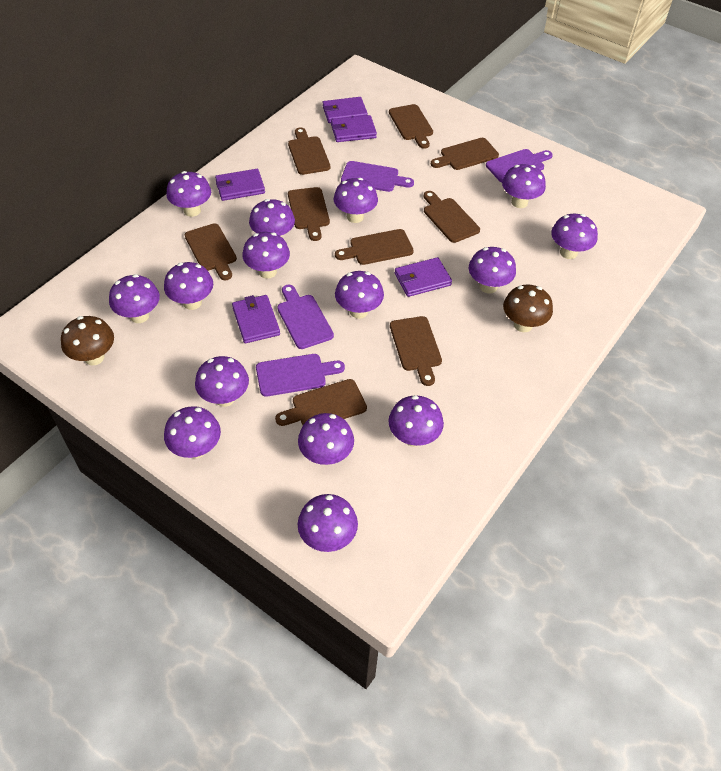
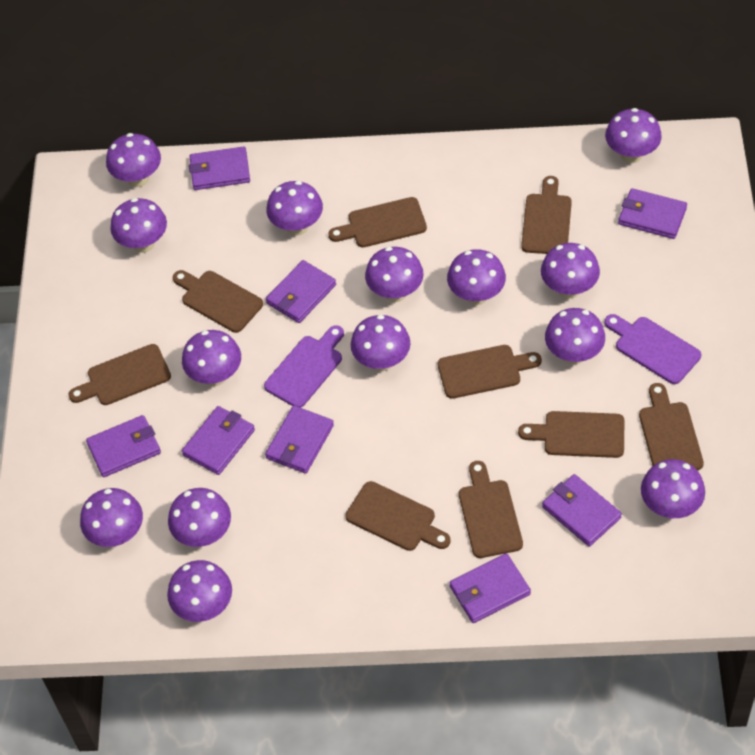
brown mushroom: [61,316,114,366] [503,284,553,332] = 2 -> none = 0
purple cutting board: [256,354,345,397] [277,285,334,349] [341,161,414,192] [486,149,553,182] = 4 -> [264,325,344,408] [605,314,701,384] = 2
purple mushroom: [109,274,160,323] [164,262,213,310] [164,406,221,458] [166,171,211,217] [195,356,249,407] [242,232,290,279] [249,199,295,237] [297,494,358,552] [298,413,354,465] [334,178,378,223] [335,271,384,319] [389,395,444,447] [469,247,516,293] [502,164,546,208] [551,214,598,259] = 15 -> [80,488,143,547] [106,133,161,187] [110,198,167,253] [167,560,232,622] [168,488,231,547] [182,330,241,386] [266,181,323,236] [351,315,410,371] [365,247,423,302] [447,249,506,305] [541,243,600,299] [545,308,605,365] [605,108,662,163] [641,459,705,518] = 14
purple wallet: [215,169,265,201] [232,295,280,343] [322,97,368,123] [331,115,377,142] [394,257,452,297] = 5 -> [86,415,161,477] [182,406,255,475] [189,146,250,190] [265,406,334,474] [266,260,336,323] [449,553,531,623] [542,474,622,547] [618,188,687,239] = 8

